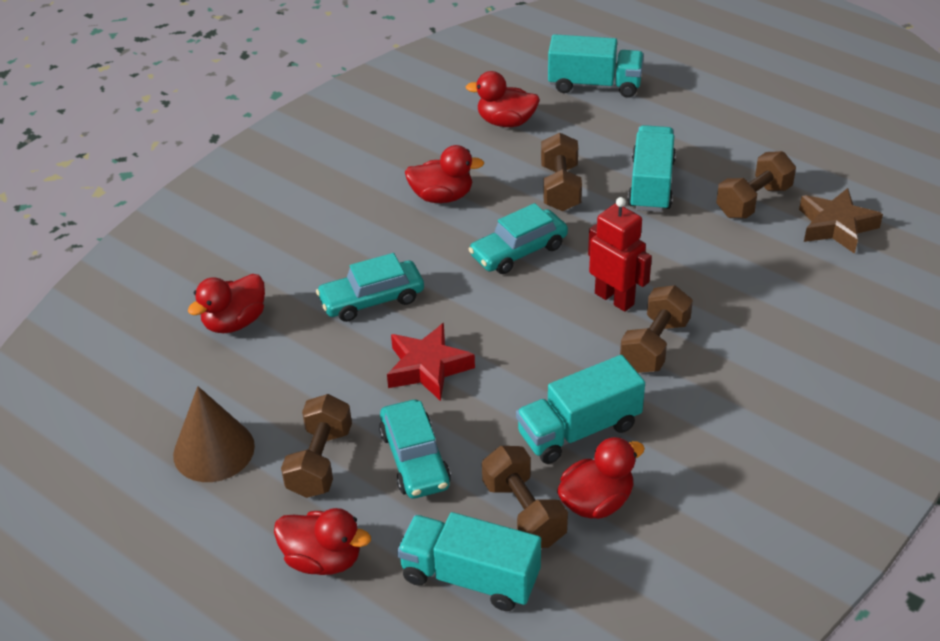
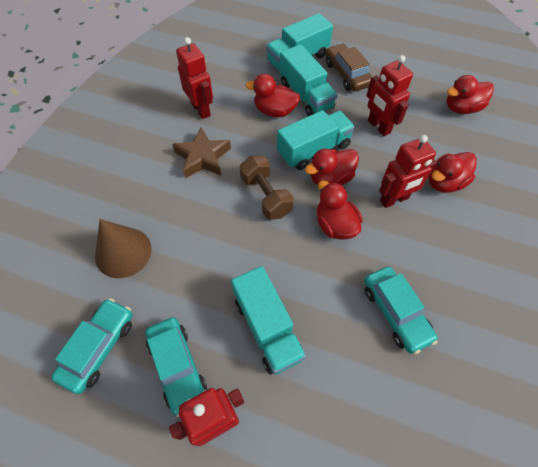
brown car: none = 0 -> [325,43,372,92] = 1
brown dumbbell: [281,394,352,498] [482,446,568,548] [541,133,582,211] [620,285,693,373] [716,151,796,218] = 5 -> [239,156,294,220] = 1
red robot: [588,197,652,312] = 1 -> [169,388,244,446] [176,37,213,119] [367,55,413,136] [379,135,437,208] = 4
red star: [387,323,475,401] = 1 -> none = 0

